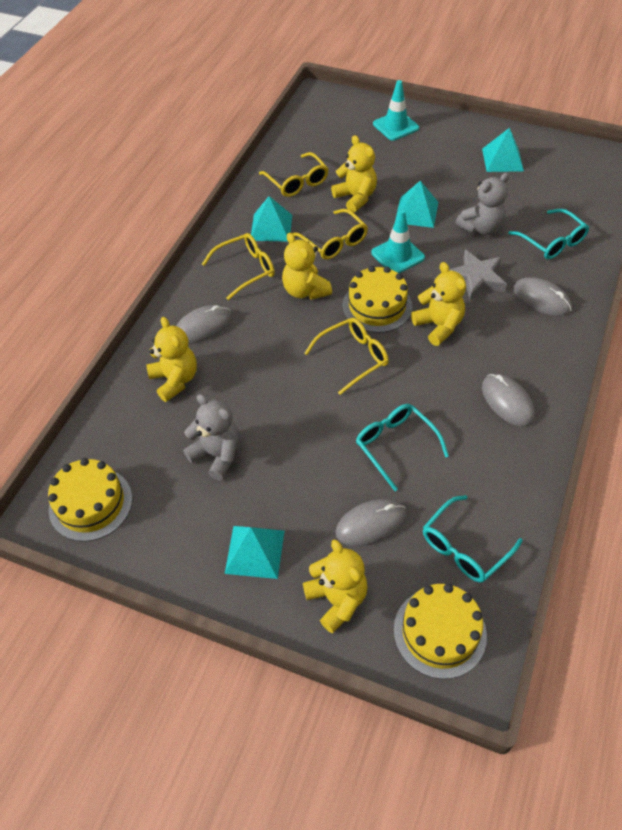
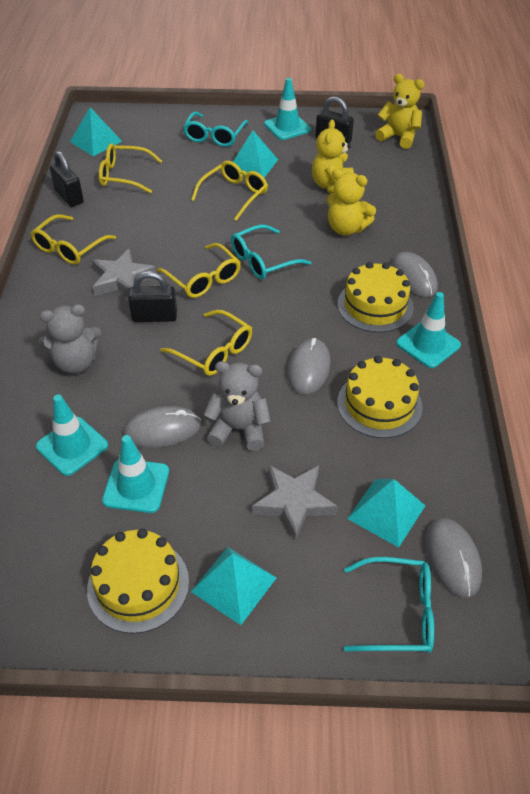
black padlock: none = 0 -> [50,151,84,207] [128,271,177,322] [316,96,354,144] = 3
grey star: [449,250,507,301] = 1 -> [92,248,156,296] [252,465,338,540] = 2
turquoise traffic cone: [371,209,425,273] [373,80,419,141] = 2 -> [36,394,108,476] [102,435,169,513] [264,78,311,140] [396,292,461,368] = 4
yellow glasses: [202,233,275,300] [259,152,328,197] [292,209,368,260] [304,318,389,395] = 4 -> [31,214,116,265] [99,143,162,193] [157,243,241,298] [160,310,252,376] [191,161,268,221] = 5
yellow teddy bear: [146,317,197,402] [282,232,332,300] [303,539,368,633] [331,135,377,213] [411,262,466,346] = 5 -> [312,120,354,193] [326,169,376,235] [375,74,424,149] = 3

